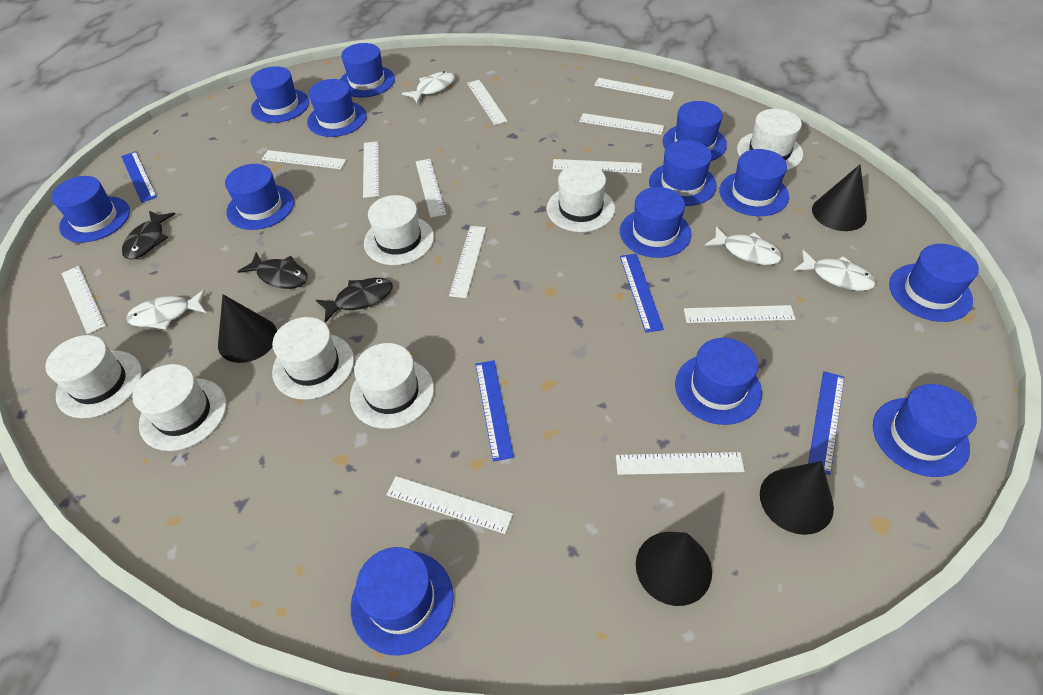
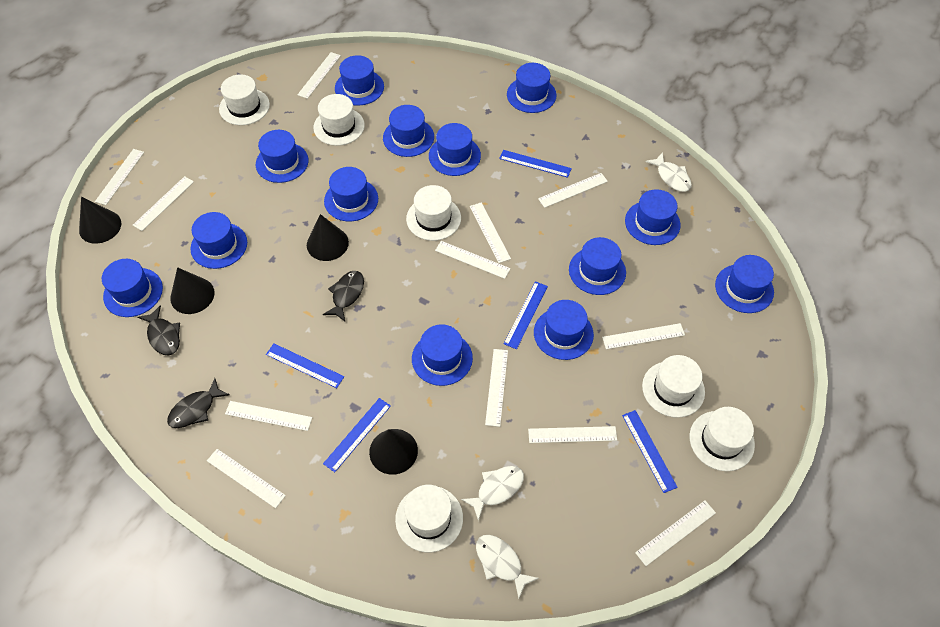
blue ruler: [121,151,157,203] [475,361,514,462] [620,254,664,332] [808,371,844,475] = 4 -> [266,344,344,388] [323,398,391,472] [499,150,572,178] [504,281,548,349] [622,410,678,493] = 5
white fish: [126,289,206,330] [402,71,455,104] [705,226,782,265] [793,250,876,291] = 4 -> [461,466,524,521] [476,535,539,599] [645,152,692,192] = 3
white hat: [45,335,142,418] [132,364,226,451] [272,317,354,400] [350,343,434,429] [364,195,434,265] [547,164,615,232] [737,109,803,171] = 7 -> [219,74,270,125] [313,94,365,146] [395,485,463,552] [406,185,461,241] [642,355,705,418] [690,407,755,471] = 6

